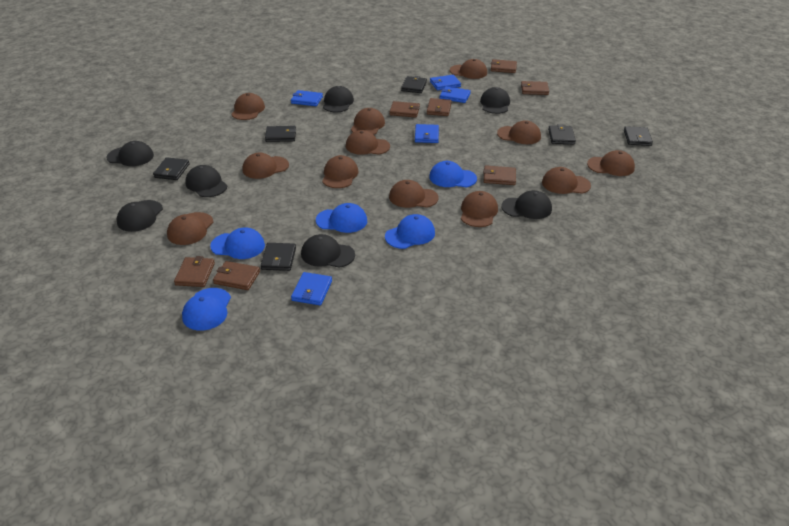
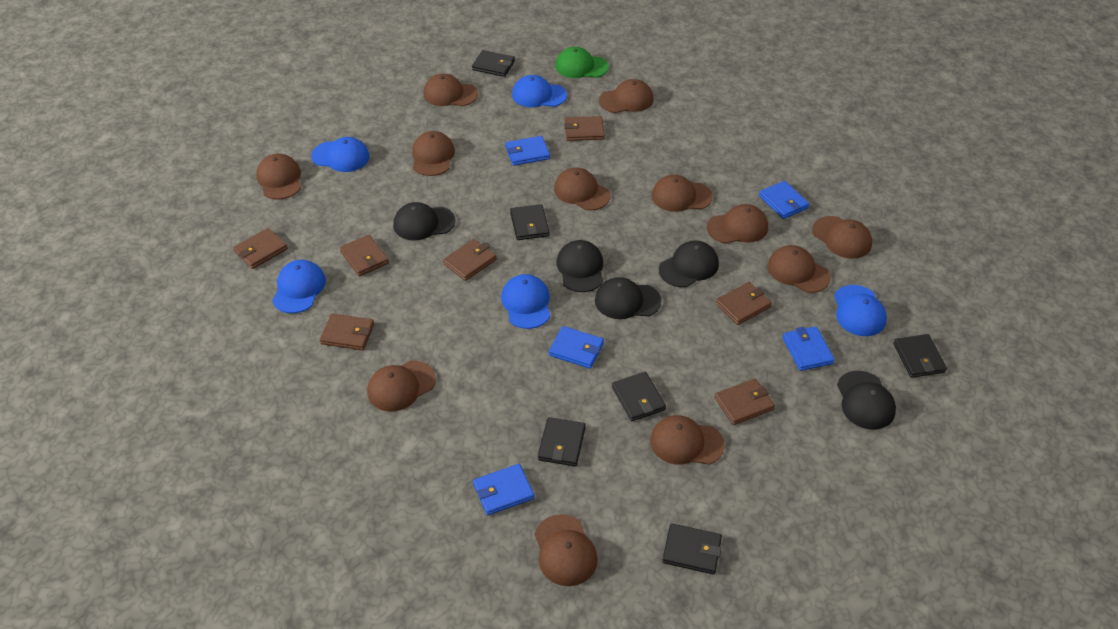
black cap: [107,141,154,166] [117,200,163,232] [185,165,227,197] [301,234,355,268] [323,86,354,112] [480,87,510,114] [501,190,552,219] = 7 -> [393,202,455,240] [556,240,603,292] [595,277,661,319] [659,241,719,287] [837,371,896,429] = 5
green cap: none = 0 -> [555,47,609,78] = 1

